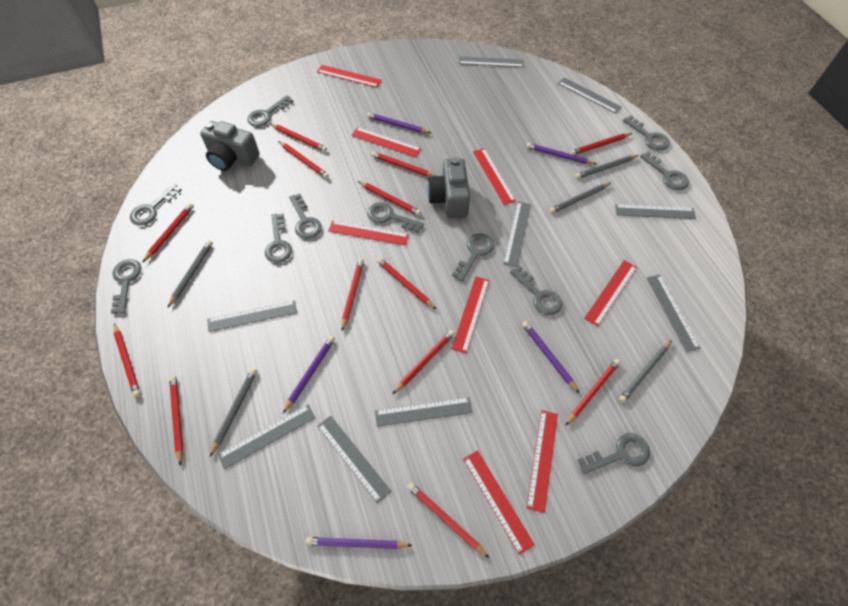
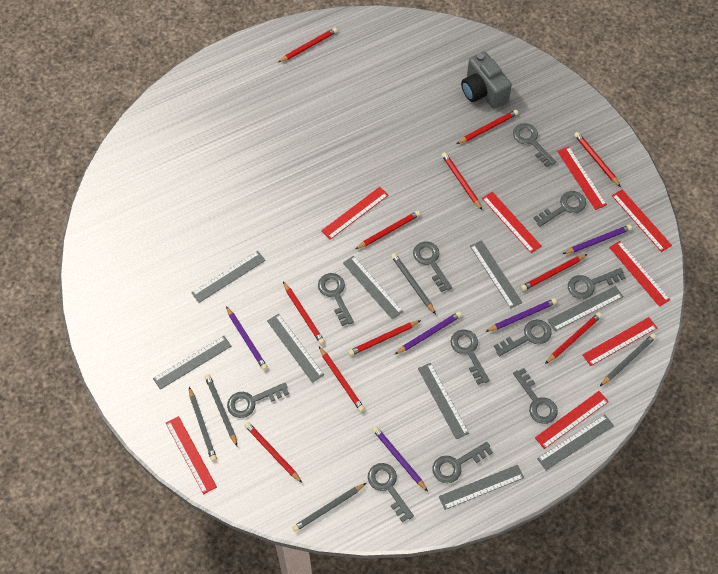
grey camera: [200,121,260,171] [427,157,470,218] = 2 -> [461,52,512,108] = 1
red pencil: [114,323,141,397] [142,203,194,263] [169,376,183,466] [270,124,327,152] [278,141,329,179] [341,258,364,331] [358,181,421,216] [371,151,435,177] [377,257,437,310] [393,330,455,394] [407,482,489,558] [565,359,621,426] [570,133,632,155] = 13 -> [245,422,302,483] [278,28,337,62] [283,282,325,345] [319,347,365,412] [348,320,421,356] [355,211,421,249] [442,152,482,210] [457,110,518,144] [521,254,587,291] [545,312,602,364] [574,132,621,187] = 11

